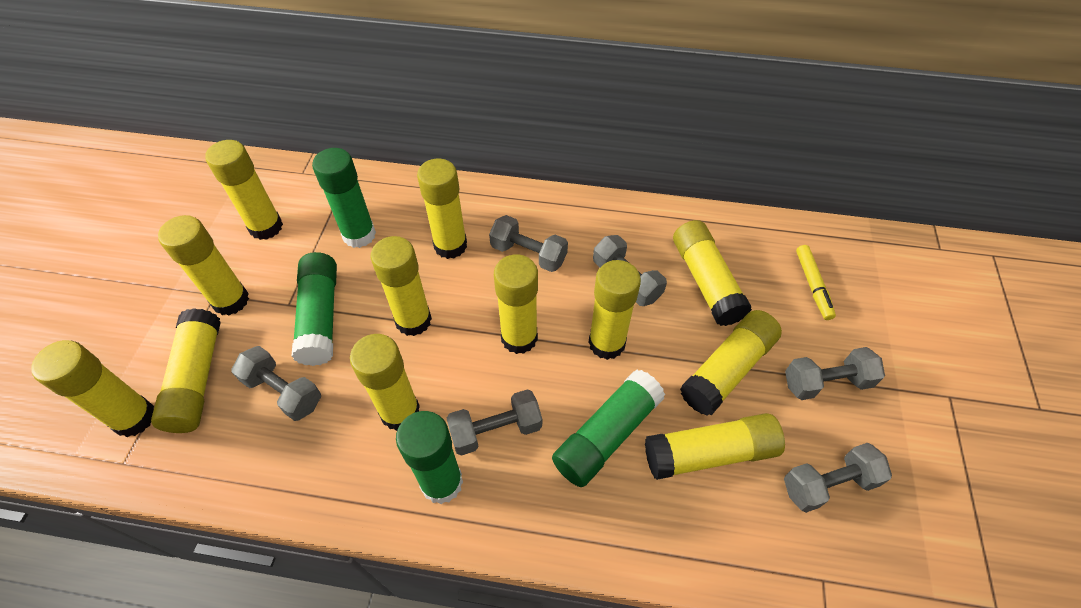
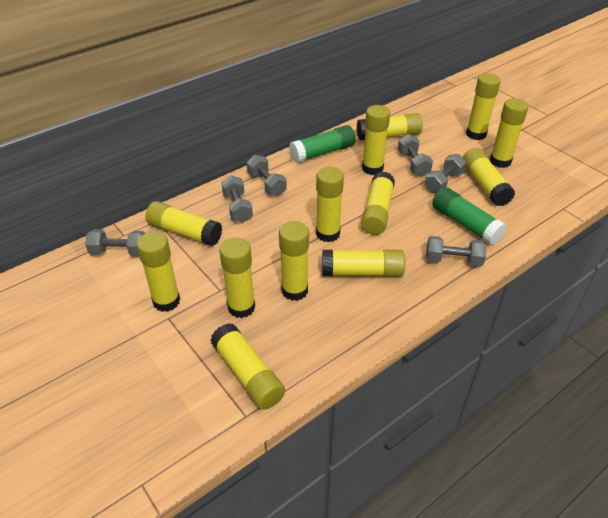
green glue stick: [291,252,337,366] [312,148,376,248] [396,411,463,504] [552,369,665,487] = 4 -> [289,125,356,163] [432,187,507,245] = 2
yellow glue stick: [31,340,154,437] [151,308,221,433] [158,215,249,316] [205,140,283,240] [350,334,420,431] [371,236,432,336] [417,159,467,259] [494,254,538,354] [588,260,641,360] [645,413,785,480] [673,220,752,326] [680,310,782,416] = 12 -> [137,232,180,312] [145,201,222,246] [211,323,285,410] [219,238,255,318] [279,221,309,301] [316,167,344,242] [322,250,405,277] [357,113,423,141] [361,172,395,235] [362,105,390,175] [463,148,515,206] [466,73,501,140] [490,98,528,168] = 13
yellow marker: [796,245,836,320] = 1 -> none = 0

